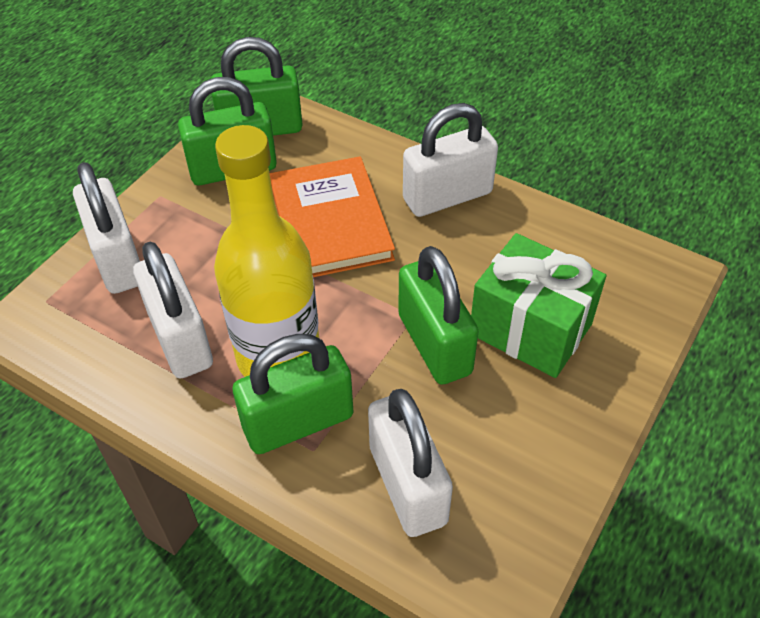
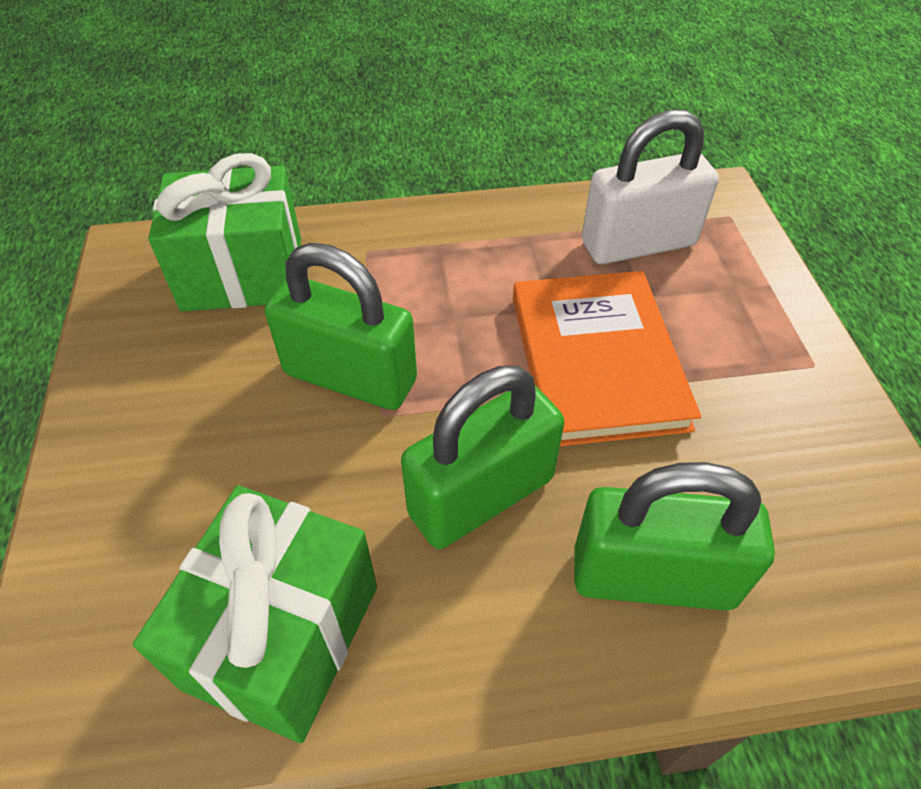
green gift: [471,233,606,378] = 1 -> [133,485,377,743] [148,153,301,312] = 2
green padlock: [178,77,277,185] [211,37,303,136] [233,334,353,454] [398,246,479,385] = 4 -> [265,243,417,410] [401,366,564,549] [574,462,775,611] = 3
white padlock: [73,162,140,294] [133,242,213,378] [368,389,453,537] [403,103,498,217] = 4 -> [582,110,719,264] = 1
yellow bottle: [214,125,319,377] = 1 -> none = 0

